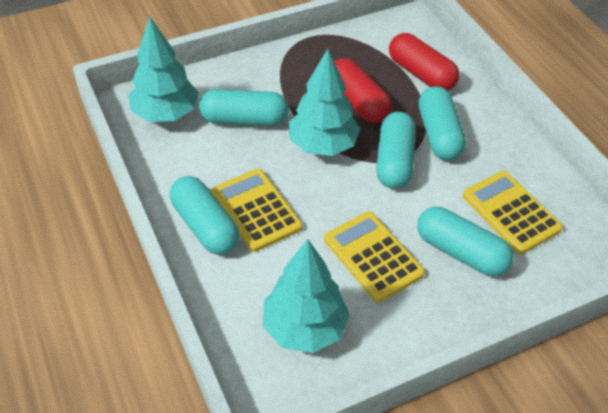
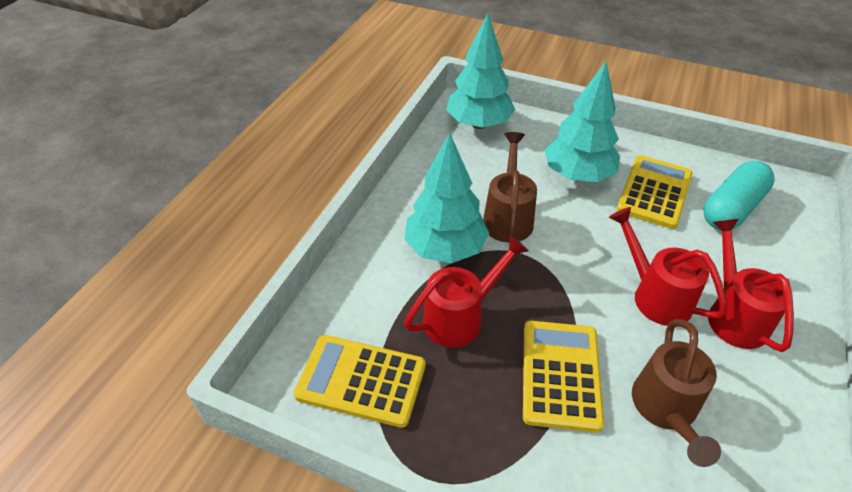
brown watering can: none = 0 -> [483,132,537,243] [632,319,721,467] = 2
red capsule: [334,58,392,123] [389,33,459,91] = 2 -> none = 0
red watering can: none = 0 -> [404,235,529,348] [609,207,727,326] [708,219,794,352] = 3
turquoise capsule: [170,176,240,255] [199,89,289,126] [376,112,416,189] [417,207,514,276] [419,86,466,160] = 5 -> [703,161,775,230] = 1

